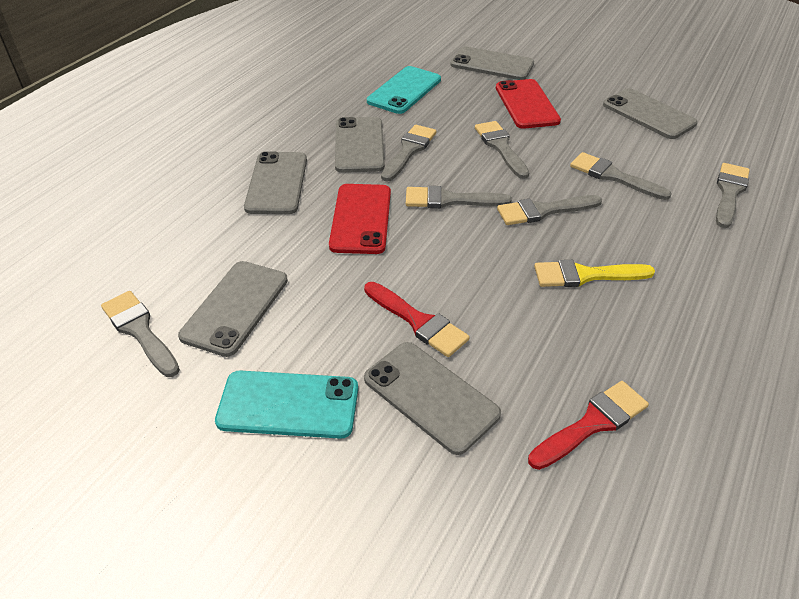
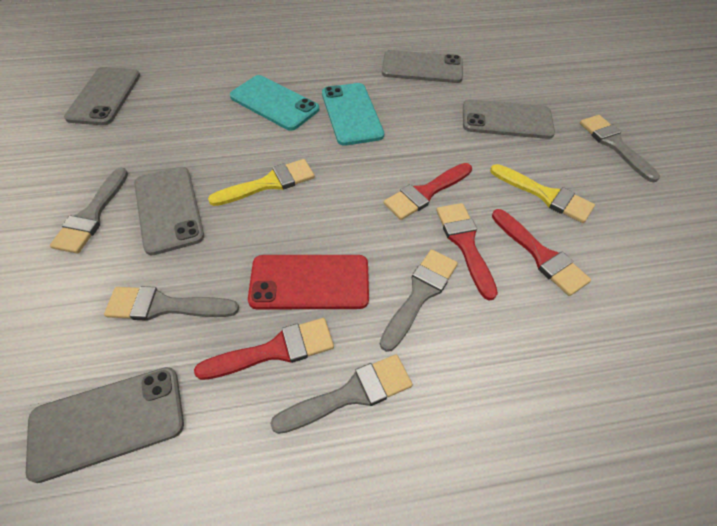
grey brush: [101,291,180,377] [381,125,436,182] [406,186,512,209] [475,121,529,179] [497,195,602,225] [570,152,672,200] [716,163,750,228] = 7 -> [50,167,128,253] [104,286,239,321] [270,354,413,434] [380,249,458,352] [580,115,660,182] = 5
grey phone: [178,261,288,357] [244,151,307,214] [335,117,385,173] [364,342,501,455] [450,46,534,80] [603,88,698,139] = 6 -> [26,367,184,483] [64,67,140,125] [134,167,204,255] [382,50,463,83] [463,99,555,139] = 5
red brush: [364,282,470,357] [528,381,649,470] = 2 -> [194,318,334,380] [384,163,472,220] [436,203,498,301] [492,209,591,296] = 4
red phone: [329,184,391,254] [496,79,561,129] = 2 -> [248,255,369,310] = 1
yellow brush: [534,260,655,287] = 1 -> [208,159,315,206] [490,164,595,223] = 2

